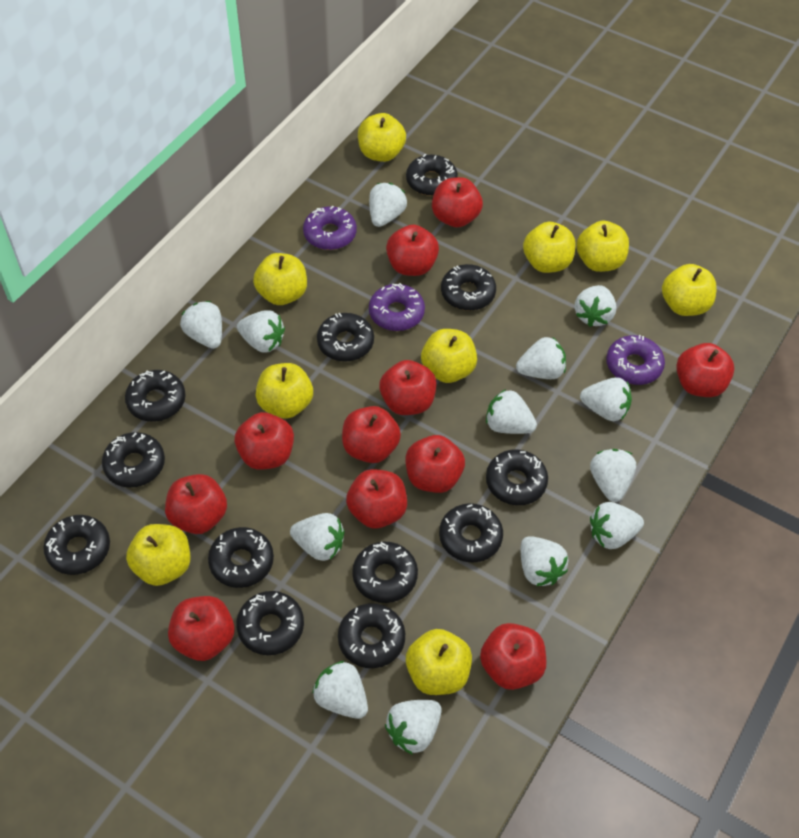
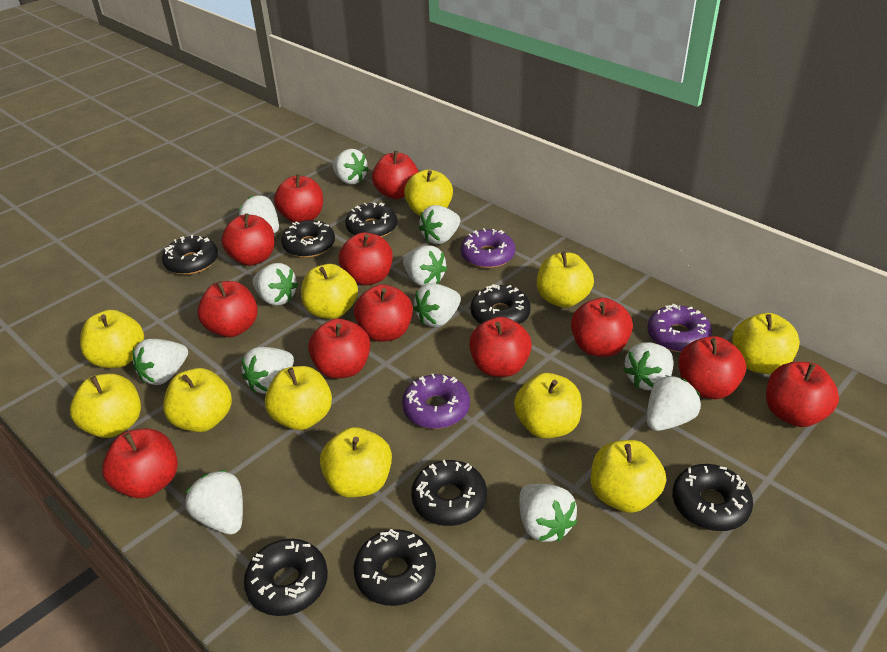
black donut: [43,515,110,575] [102,432,165,487] [125,370,186,422] [208,527,274,588] [236,591,304,655] [317,313,374,361] [338,603,405,668] [352,542,418,603] [406,154,458,196] [439,503,503,563] [441,264,496,311] [486,449,548,505] = 12 -> [162,235,218,275] [244,539,328,616] [281,220,335,258] [345,202,397,237] [353,529,436,606] [411,460,487,526] [471,284,531,324] [672,464,753,531] = 8
red apple: [165,474,227,534] [168,596,235,661] [235,412,294,470] [342,406,401,463] [346,469,407,529] [379,360,436,415] [386,225,439,276] [406,435,465,493] [432,177,483,227] [480,623,546,690] [676,343,735,397] = 11 -> [102,428,178,498] [197,281,258,337] [221,213,275,266] [274,174,323,223] [308,319,371,379] [339,232,393,285] [354,284,413,342] [372,151,419,199] [469,317,532,377] [571,298,633,357] [678,336,746,399] [766,362,839,427] = 12
white strawberry: [180,301,222,349] [237,310,285,353] [290,513,345,561] [312,661,368,719] [369,183,407,227] [385,700,442,755] [486,389,537,434] [516,337,566,379] [521,536,568,586] [575,285,616,327] [580,377,632,421] [590,449,636,502] [590,502,644,549] = 13 -> [132,339,188,385] [185,470,243,535] [239,195,279,233] [242,347,294,394] [252,263,298,306] [332,149,369,185] [403,245,447,286] [413,283,461,327] [419,205,460,244] [519,484,577,542] [623,342,674,390] [647,375,701,431] = 12
yellow apple: [126,524,190,586] [253,253,307,305] [256,363,313,419] [358,113,406,162] [406,629,472,695] [421,329,477,383] [523,222,576,273] [576,221,629,272] [662,264,717,316] = 9 -> [70,374,141,438] [80,310,144,368] [163,368,232,432] [265,366,332,430] [301,264,358,319] [320,427,392,497] [404,170,453,216] [514,373,582,439] [537,252,594,308] [591,440,666,513] [732,313,800,374] = 11

